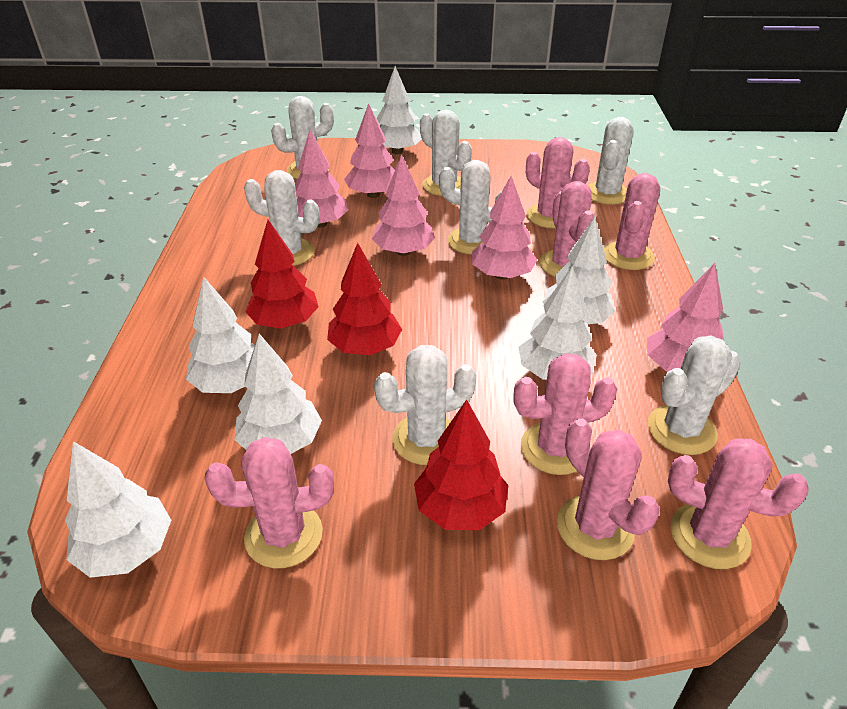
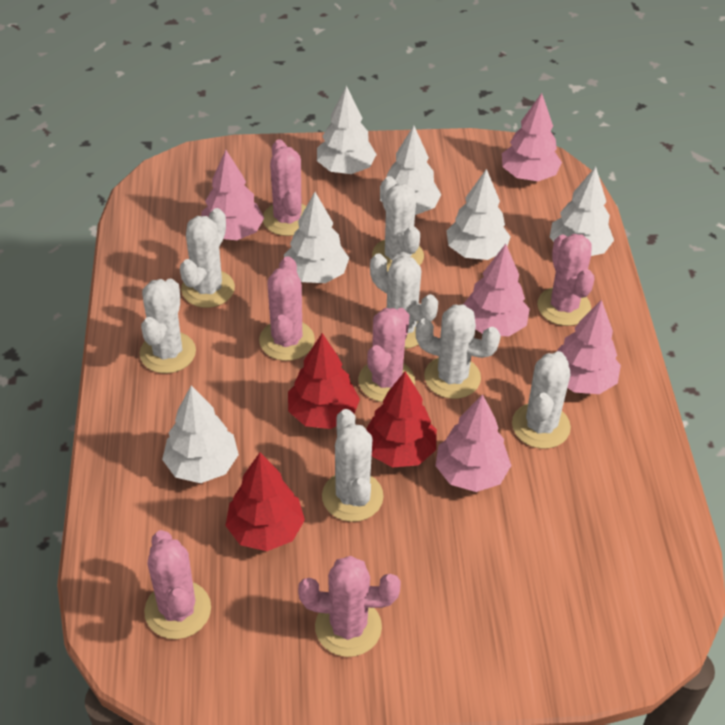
pink cactus: [205,437,334,568] [513,353,617,475] [526,137,590,228] [539,181,595,277] [557,418,660,560] [604,173,660,270] [668,438,809,569] = 7 -> [144,530,211,639] [259,256,315,361] [263,139,306,236] [298,556,401,657] [358,308,415,402] [537,234,594,326] = 6

